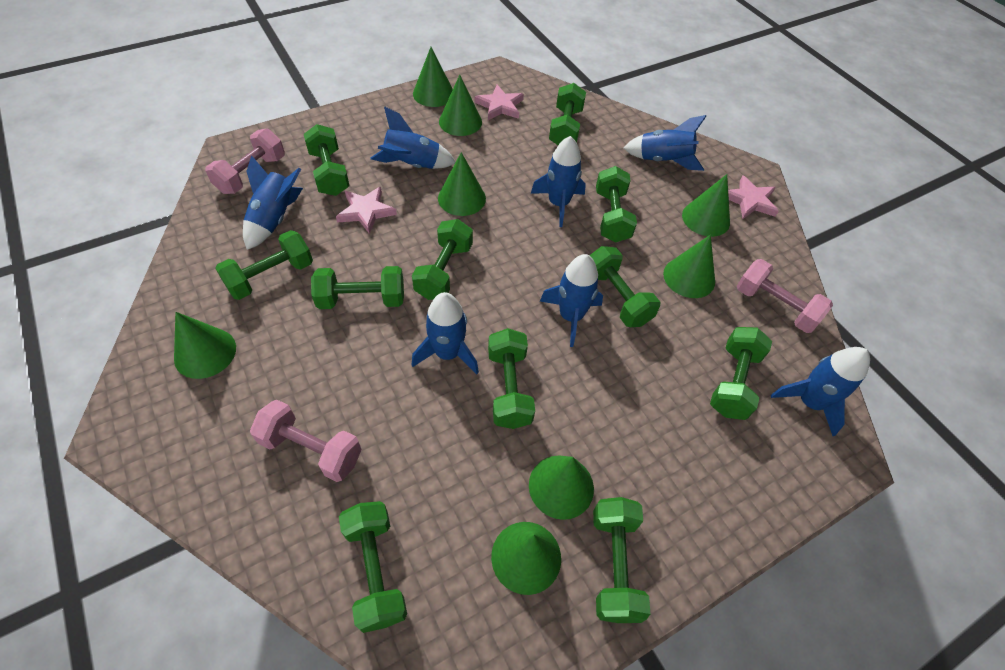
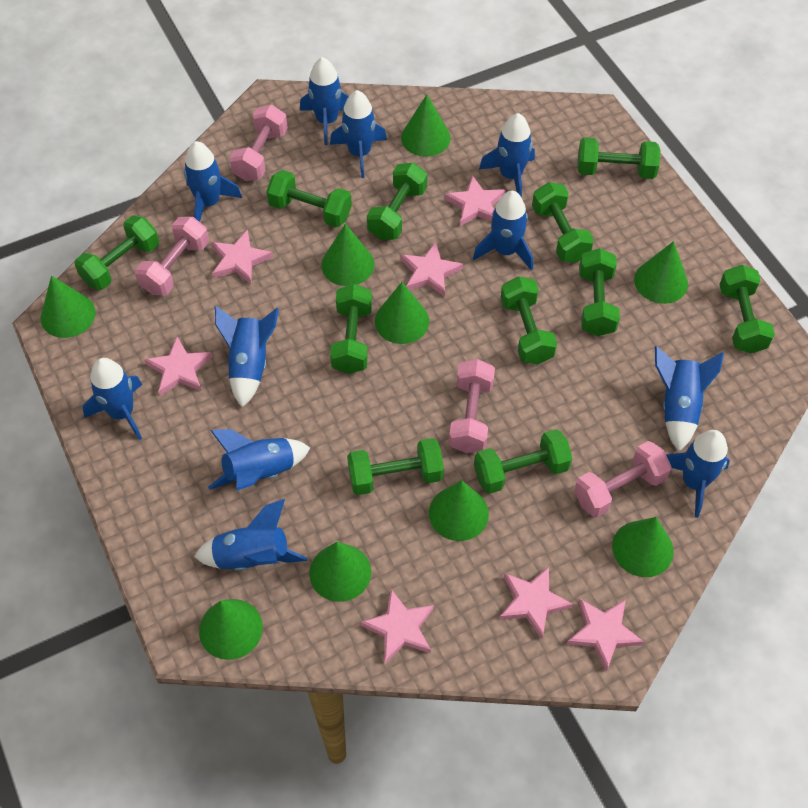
blue rocket: [243,155,303,250] [370,106,456,169] [412,292,479,374] [531,136,586,227] [540,254,603,347] [624,115,706,171] [771,347,870,436] = 7 -> [83,358,142,440] [184,141,242,222] [194,499,308,571] [208,429,310,491] [215,306,279,408] [300,57,349,145] [330,90,387,178] [473,191,533,270] [479,113,535,198] [655,346,724,451] [666,430,730,518] = 11
green cone: [174,312,236,379] [413,47,453,107] [438,152,486,216] [439,75,482,136] [491,522,561,595] [529,455,594,520] [663,235,715,298] [682,174,730,237] = 8 -> [41,276,96,338] [199,599,263,660] [309,542,371,602] [321,224,375,286] [375,282,429,344] [401,94,451,157] [429,480,489,541] [612,517,674,577] [634,241,688,304] = 9
pink dumbbell: [205,128,285,194] [250,400,362,482] [737,259,833,333] = 3 -> [135,217,209,296] [230,105,288,181] [449,359,495,453] [574,441,672,518] = 4
pink star: [336,187,397,234] [475,85,524,120] [728,176,779,219] = 3 -> [144,337,212,396] [211,230,273,284] [361,589,434,663] [401,242,463,297] [445,175,505,226] [499,566,573,639] [567,599,644,671] = 7

